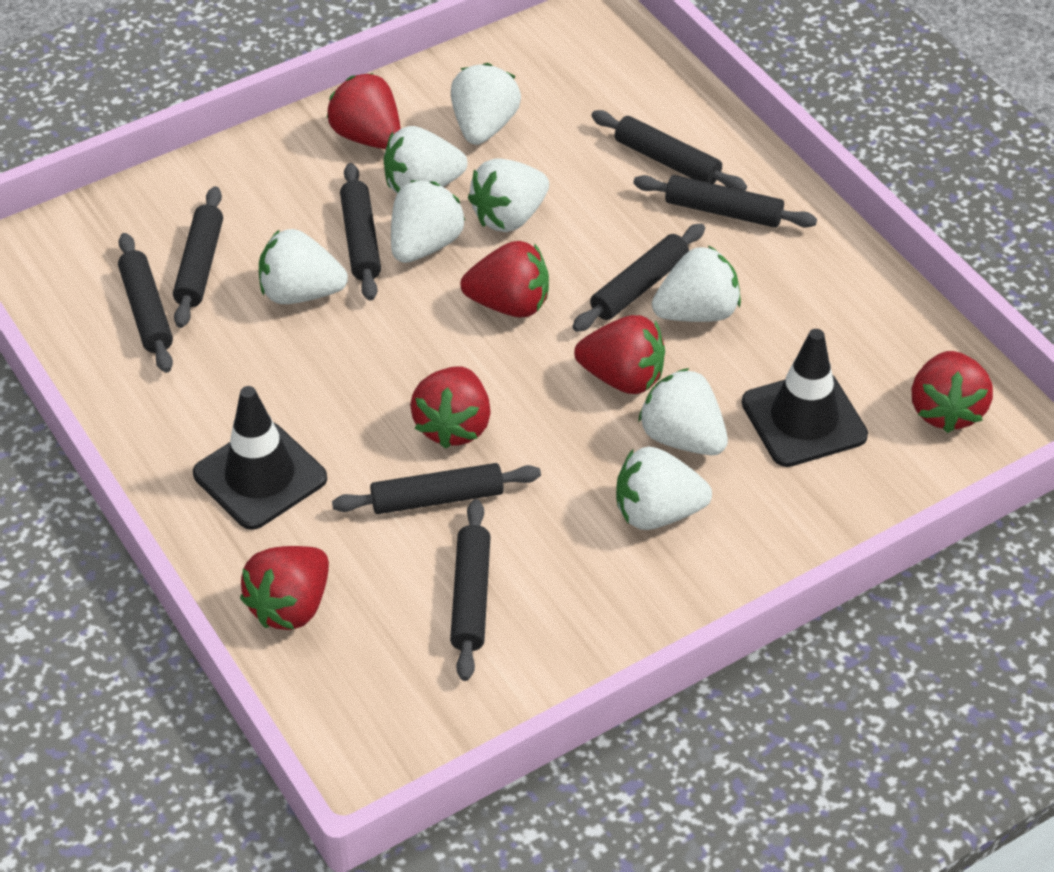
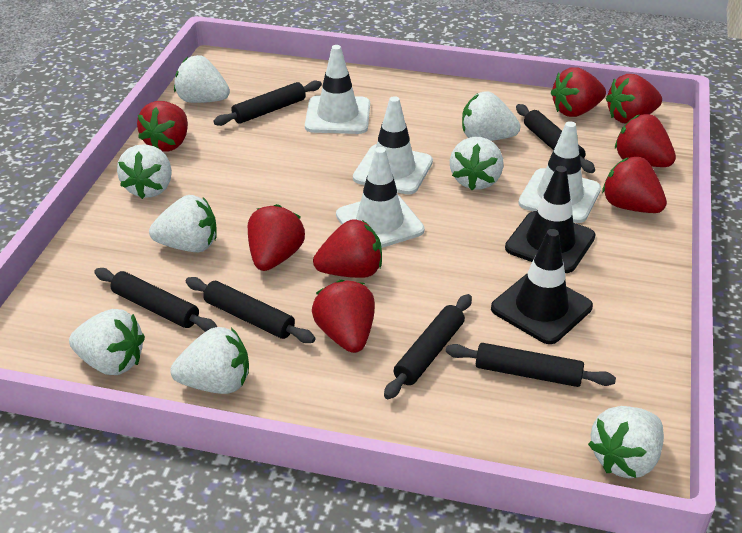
black rolling pin: [118,233,173,373] [173,186,223,328] [332,463,541,514] [340,163,381,301] [450,499,491,681] [572,223,705,332] [591,110,747,191] [633,175,817,228] = 8 -> [94,268,217,332] [186,277,315,343] [213,81,322,126] [384,294,472,399] [446,343,616,387] [516,104,595,173] = 6
red strawberry: [240,546,329,630] [327,73,401,149] [410,367,491,449] [460,241,549,317] [574,315,665,394] [911,351,993,433] = 6 -> [137,101,188,152] [248,204,305,271] [312,279,375,353] [313,220,382,278] [551,67,606,117] [602,157,667,213] [606,74,662,123] [615,114,676,167] = 8
white traffic cone: none = 0 -> [305,45,370,134] [336,147,425,248] [353,96,433,195] [518,121,601,223] = 4

